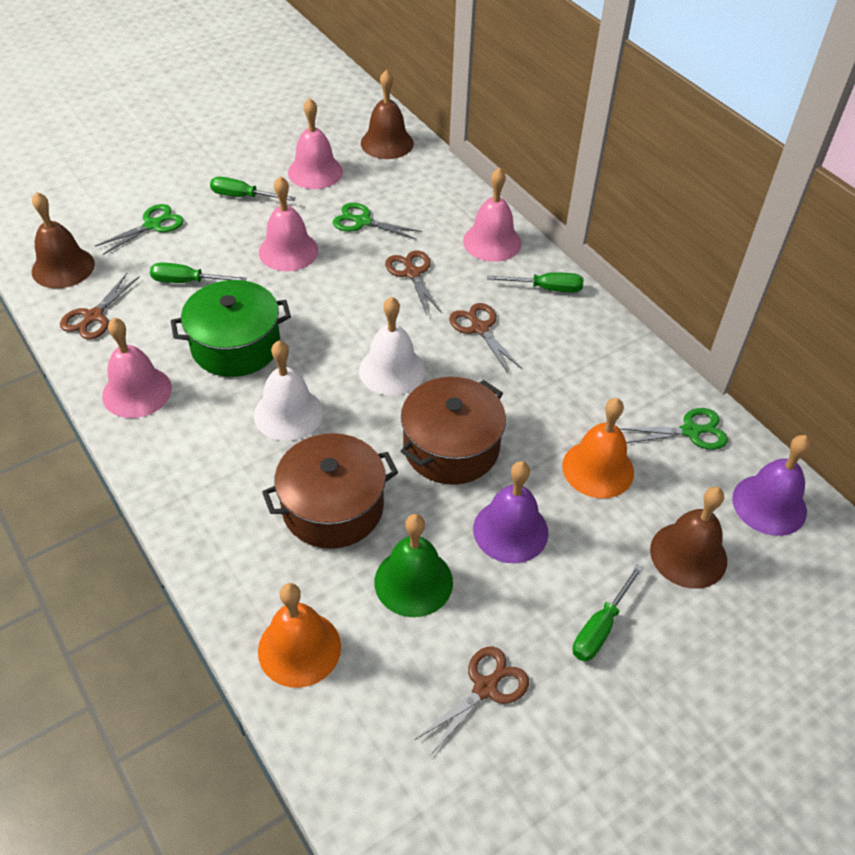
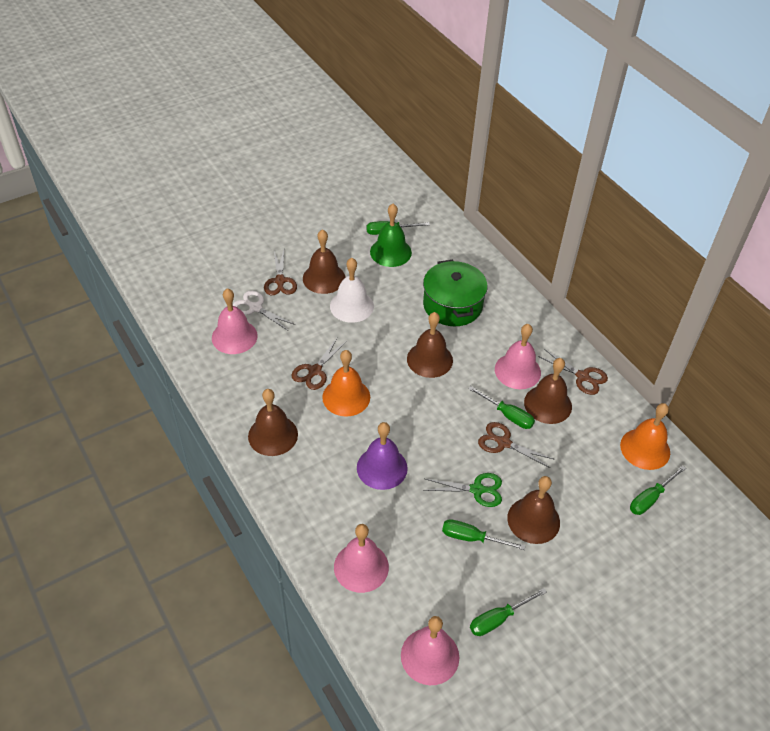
brown bell: [32,192,95,289] [361,70,414,159] [650,487,727,589] = 3 -> [248,389,298,456] [303,229,345,294] [407,312,453,378] [507,476,560,544] [524,358,572,424] = 5
brown pot: [262,433,398,549] [401,377,506,485] = 2 -> none = 0
green scissors: [95,204,184,255] [333,203,422,240] [620,408,728,450] = 3 -> [423,473,502,507] = 1
green screwdriver: [150,262,247,283] [210,177,296,201] [487,272,583,292] [573,564,644,661] = 4 -> [366,221,430,235] [442,519,525,550] [468,386,535,429] [470,588,547,636] [630,465,686,515] = 5
purple bell: [473,461,548,563] [732,435,811,536] = 2 -> [357,422,408,490] = 1
white bell: [254,340,323,441] [359,297,425,396] = 2 -> [330,258,374,323] = 1
white scissors: none = 0 -> [233,291,296,330] = 1

